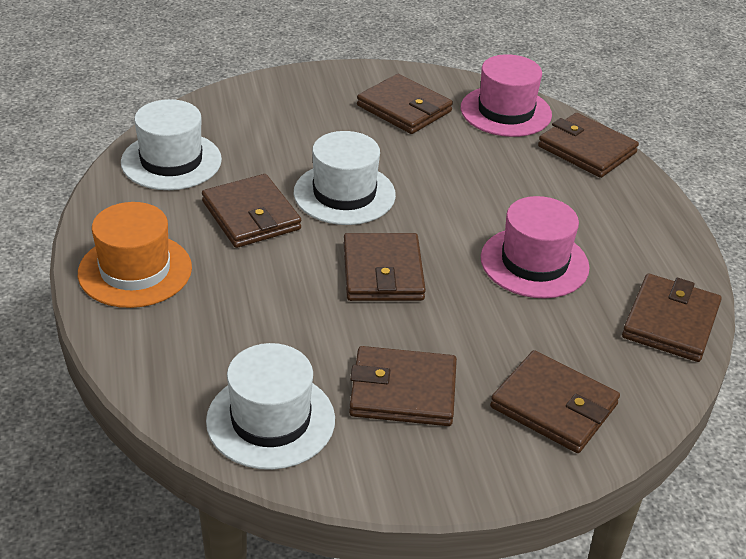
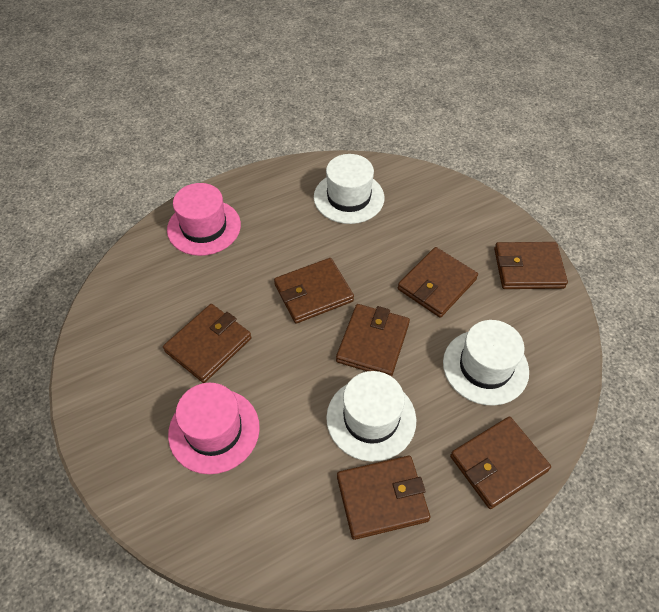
orange hat: [78,202,192,308] = 1 -> none = 0

